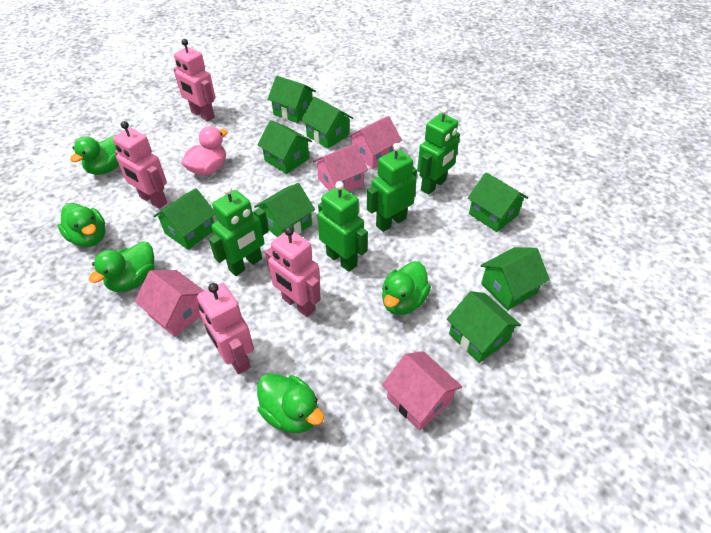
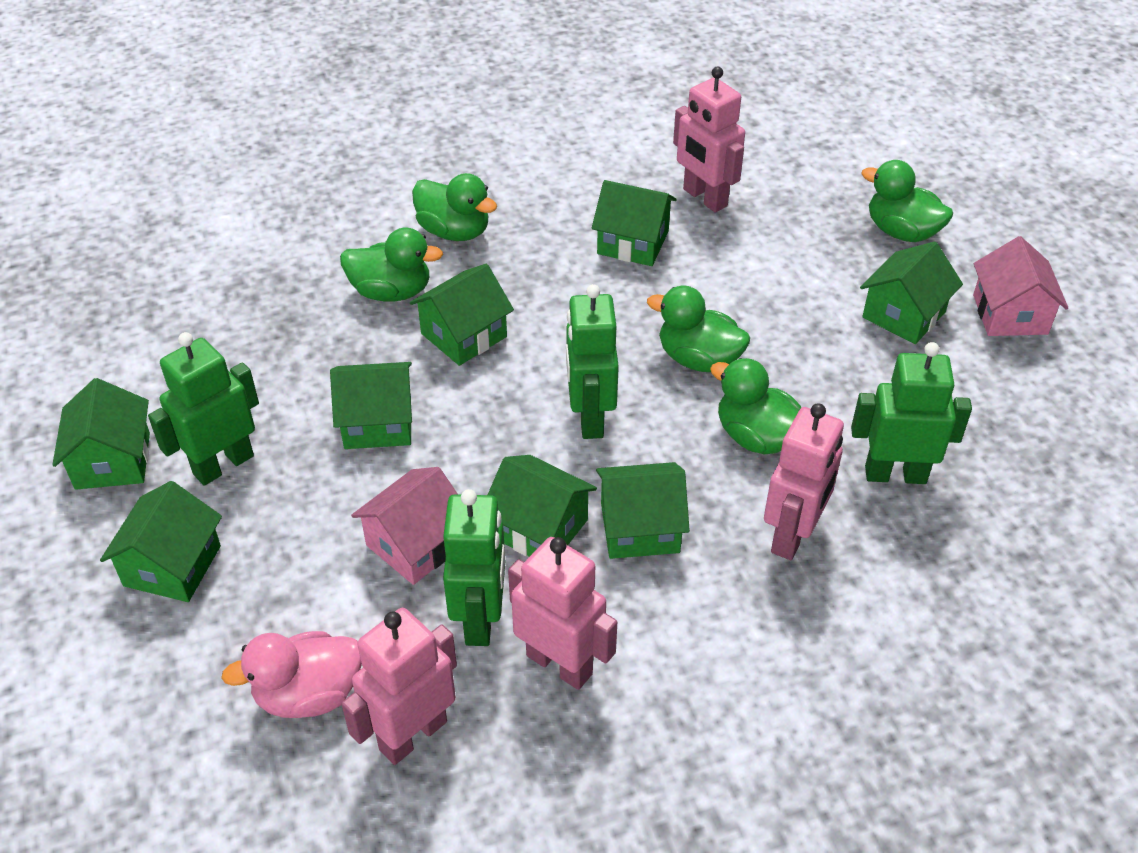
pink house: [135,270,204,337] [313,143,368,192] [348,116,402,169] [382,351,462,431] = 4 -> [351,467,457,585] [973,236,1068,336] = 2

